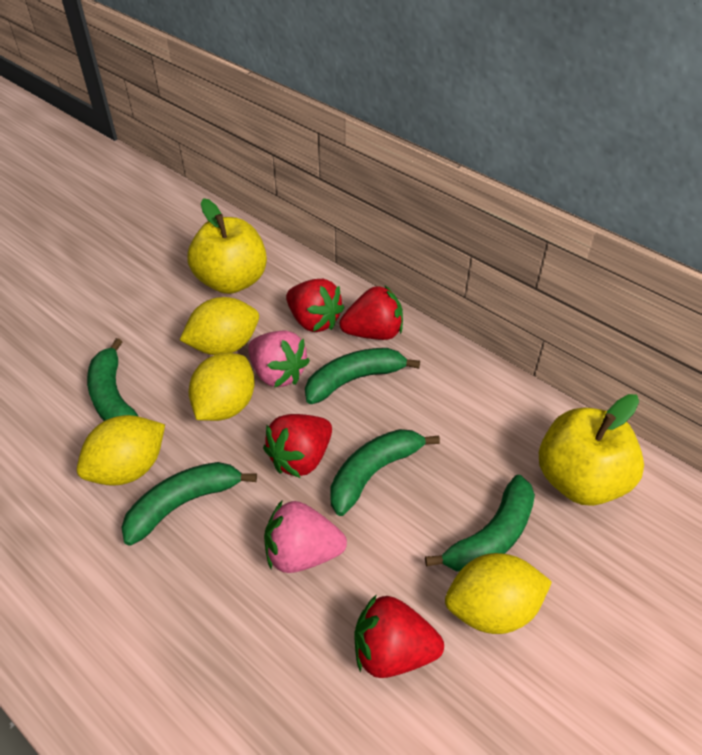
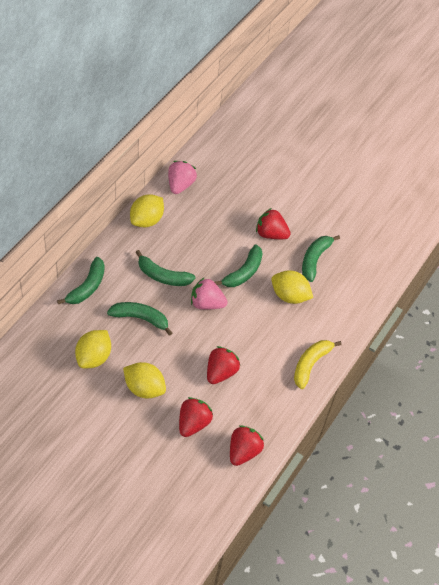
yellow apple: [187,198,267,294] [539,394,644,506] = 2 -> none = 0
yellow banana: none = 0 -> [294,340,342,389] = 1

